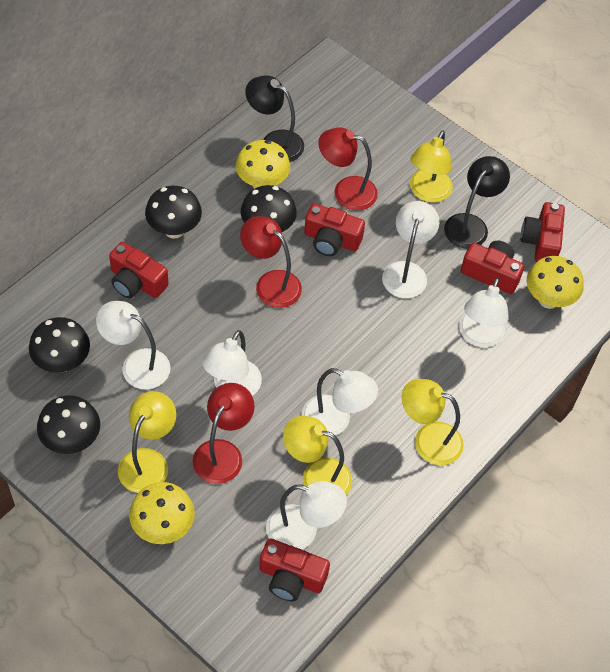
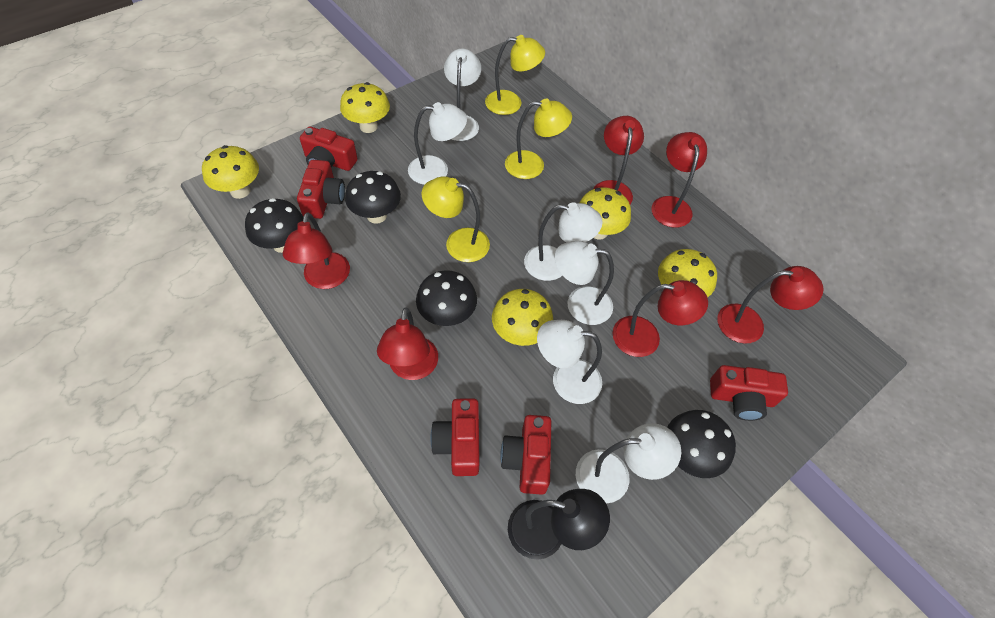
black lamp: [245,76,304,162] [444,156,510,249] = 2 -> [508,489,610,560] = 1
red lamp: [193,383,255,484] [240,216,302,308] [318,128,378,211] = 3 -> [283,212,350,289] [377,307,438,380] [594,116,644,204] [613,280,708,357] [652,132,707,228] [718,266,824,344] = 6
yellow lamp: [118,391,176,493] [283,416,352,495] [402,379,464,465] [410,131,453,202] = 4 -> [422,176,490,262] [485,35,545,115] [505,99,572,179] = 3
yellow mushroom: [129,482,195,544] [236,140,290,189] [527,256,584,309] = 3 -> [202,145,259,199] [340,82,390,133] [492,289,553,346] [579,187,631,240] [658,249,717,297] = 5

